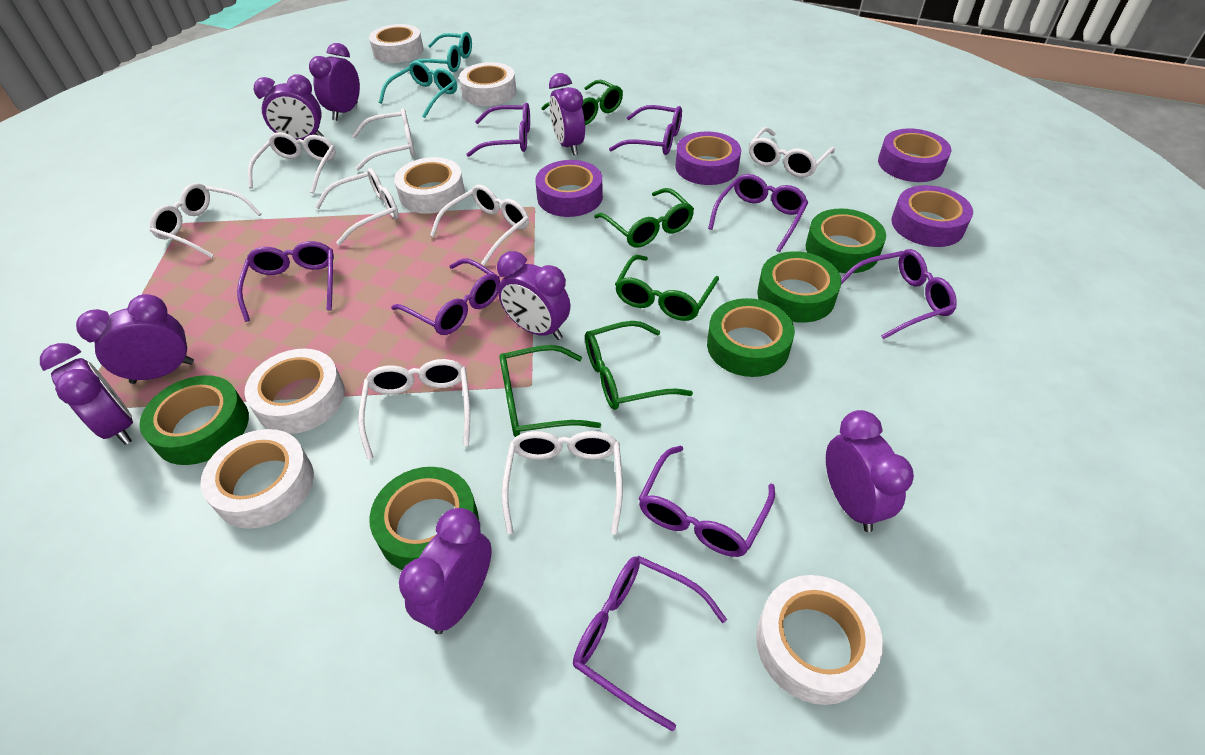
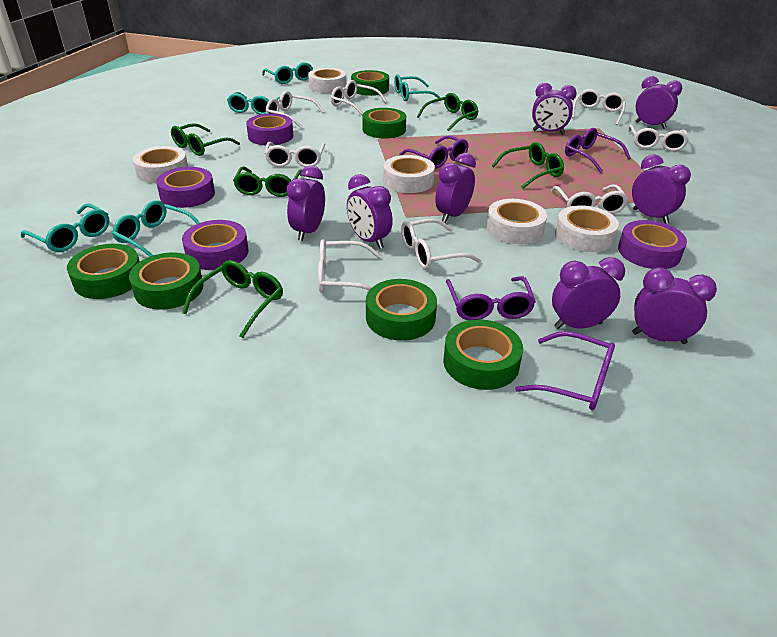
green tape: [139,375,249,465] [369,467,479,570] [707,298,795,377] [757,251,841,323] [805,208,886,273] = 5 -> [67,244,140,299] [129,252,203,310] [351,70,389,96] [362,108,406,139] [366,279,437,341] [443,319,523,390] = 6
purple glasses: [237,241,334,322] [391,258,500,335] [466,103,530,157] [573,556,727,731] [609,105,682,155] [639,445,775,557] [708,174,808,252] [841,249,957,339] = 8 -> [399,135,469,169] [446,276,536,320] [515,331,615,410] [565,128,631,173] = 4
turquoise glasses: [379,61,457,118] [408,32,472,72] = 2 -> [21,203,109,252] [112,200,200,257] [227,92,280,115] [262,62,313,84] [394,74,441,101] = 5
white tape: [200,429,314,529] [244,349,345,434] [369,24,424,63] [394,157,465,214] [459,62,517,106] [756,575,883,705] = 6 -> [133,146,188,183] [308,68,347,93] [383,155,435,193] [486,199,547,244] [555,205,619,252] = 5

